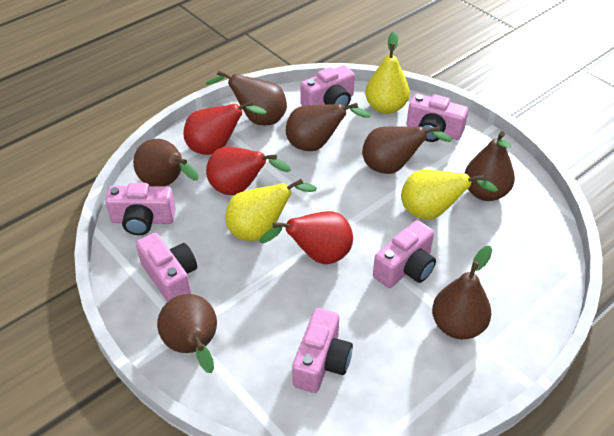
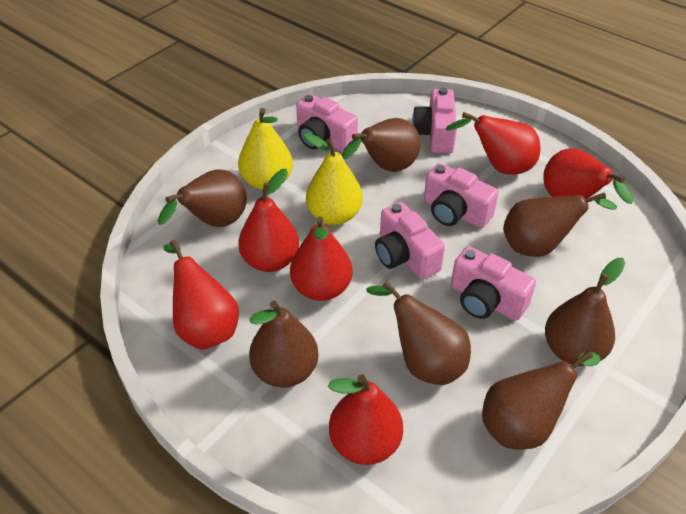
pink camera: [105,183,176,235] [136,233,197,302] [292,308,353,393] [300,65,355,107] [373,220,436,288] [407,93,468,142] = 6 -> [296,94,358,152] [375,202,445,280] [412,88,457,153] [424,163,499,228] [451,246,536,320] = 5
red pear: [184,101,267,155] [206,147,291,195] [259,211,353,264] = 3 -> [164,240,239,350] [238,169,299,272] [290,216,353,301] [328,374,403,465] [445,112,541,175] [543,148,633,204] = 6
yellow pear: [225,179,317,241] [365,31,410,114] [401,170,498,220] = 3 -> [238,108,293,190] [304,133,363,225] = 2

